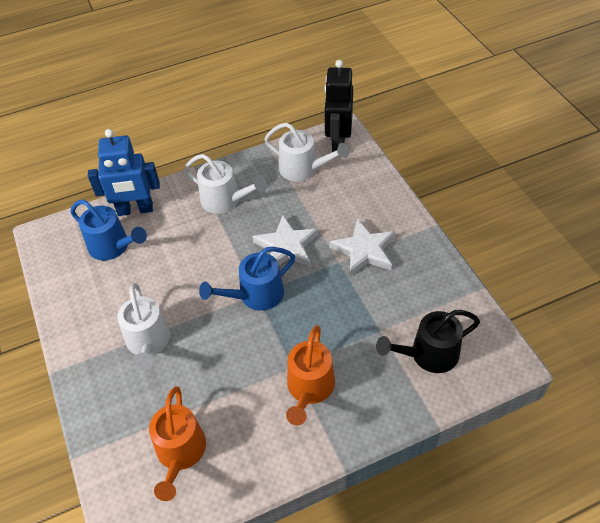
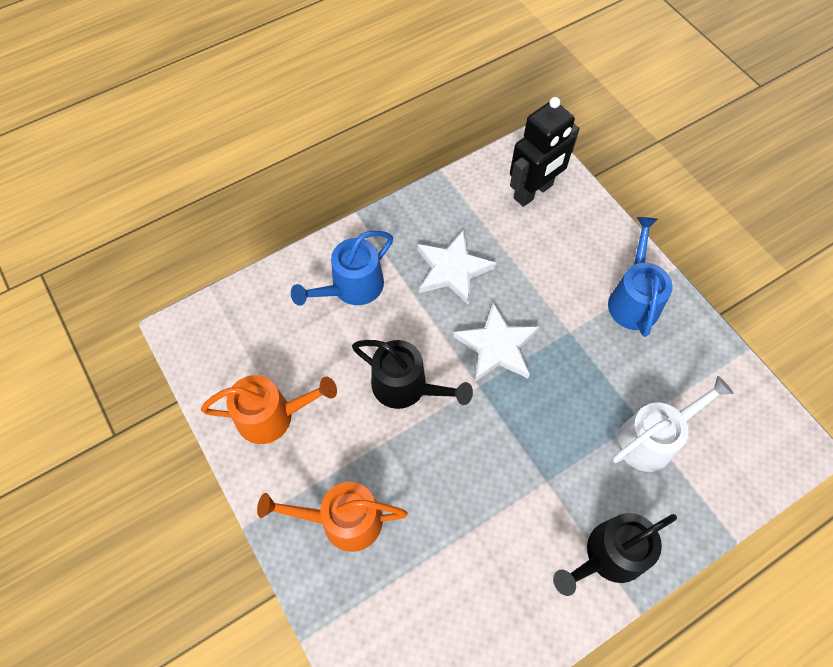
black watering can: [376,310,480,373] = 1 -> [352,340,473,409] [553,513,677,596] = 2
blue robot: [88,129,160,216] = 1 -> none = 0
white watering can: [117,283,170,371] [184,154,267,214] [264,123,349,182] = 3 -> [612,376,734,472] = 1

